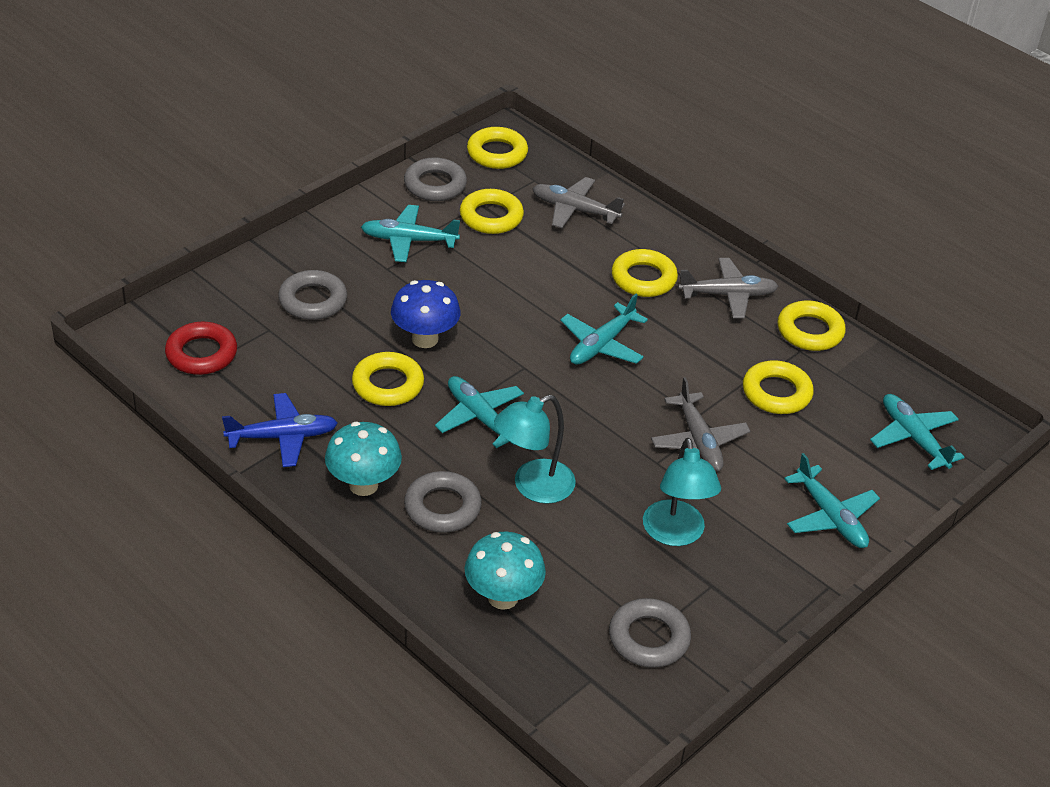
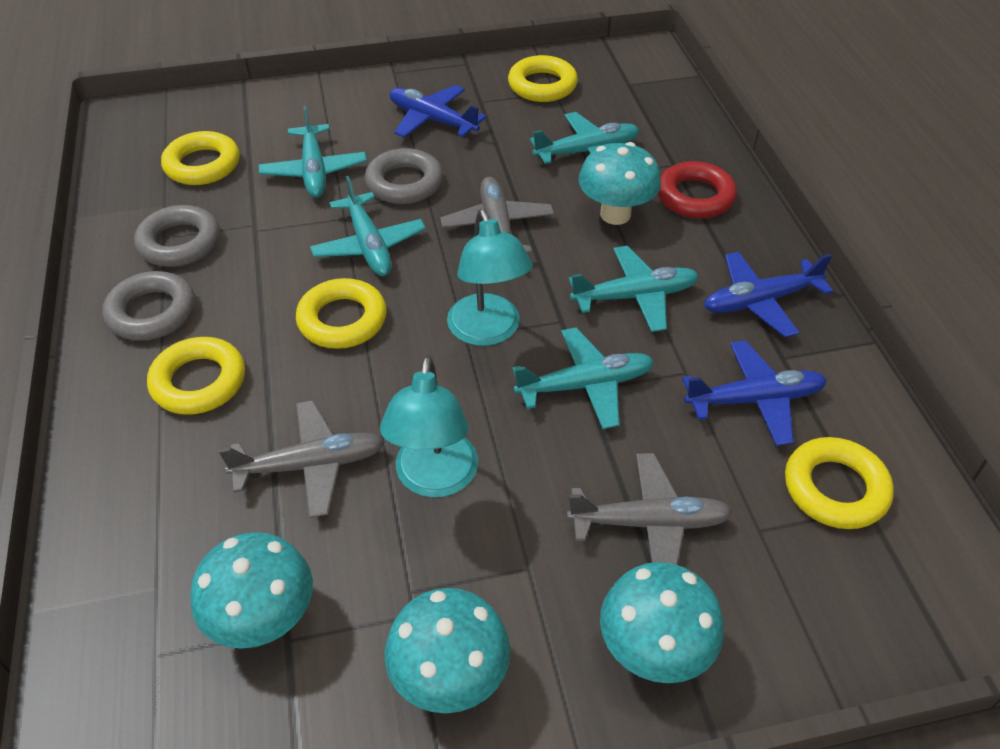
blue mushroom: [391,280,461,348] = 1 -> none = 0
blue plane: [222,393,338,467] = 1 -> [390,85,487,138] [682,340,827,446] [704,251,833,338] = 3
grey ring: [278,270,347,320] [404,157,467,201] [404,471,482,533] [609,598,691,668] = 4 -> [103,271,195,341] [134,205,220,267] [365,148,443,204] = 3
turquoise mushroom: [325,422,402,496] [464,532,546,610] = 2 -> [190,532,313,649] [385,588,511,713] [578,142,661,225] [600,562,724,683] = 4
yellow ring: [352,352,424,406] [460,189,524,234] [467,127,528,169] [612,249,678,297] [743,360,814,414] [778,301,846,351] = 6 -> [147,337,245,415] [161,131,240,185] [296,278,387,349] [508,55,578,102] [785,437,894,529] = 5

